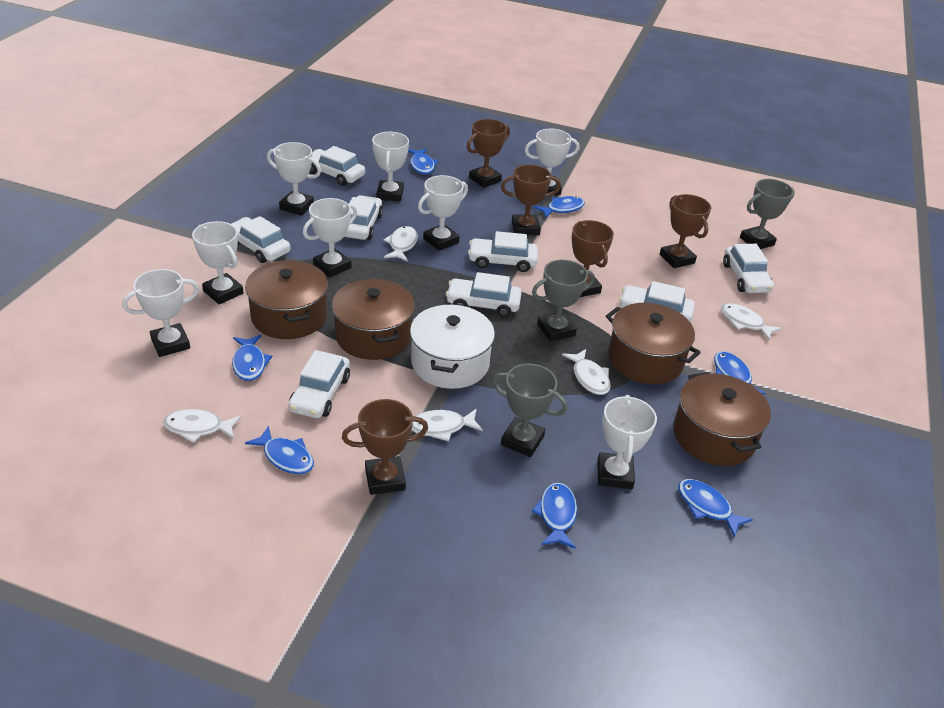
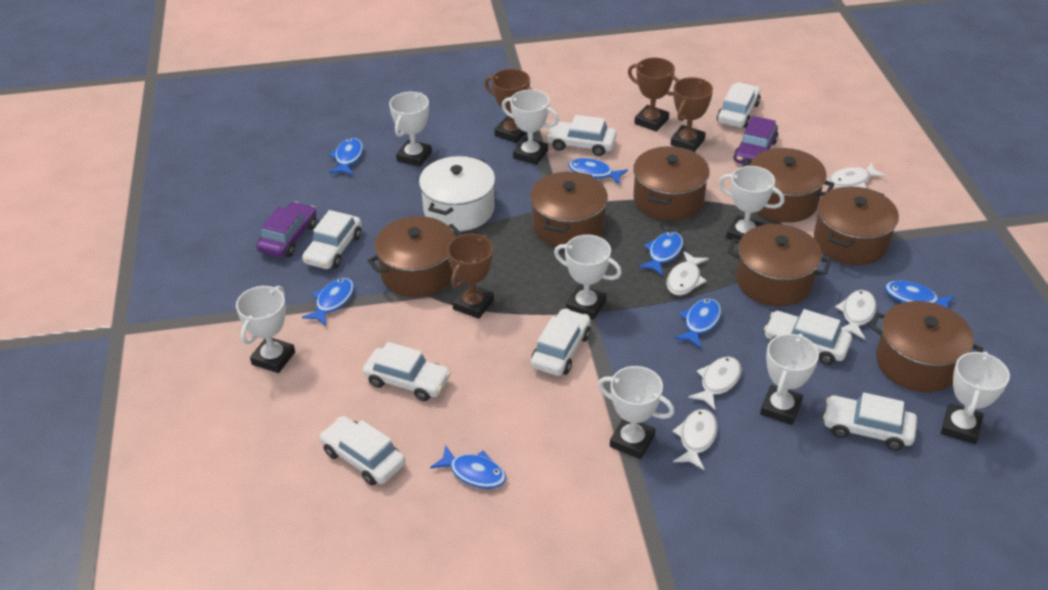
brown pot: [245,260,328,339] [332,279,415,360] [606,303,701,384] [673,372,771,466] = 4 -> [368,216,463,297] [530,171,608,247] [633,146,710,221] [728,224,831,307] [741,148,834,223] [814,186,899,265] [870,301,983,392] = 7
brown trophy: [342,399,428,495] [467,119,510,188] [501,164,561,235] [572,220,614,297] [660,194,711,268] = 5 -> [447,234,494,319] [485,69,532,143] [628,58,679,132] [670,77,713,152] = 4
grey trophy: [493,364,568,457] [532,260,595,342] [740,179,795,249] = 3 -> none = 0
purple car: none = 0 -> [256,202,317,258] [733,116,778,166] = 2

